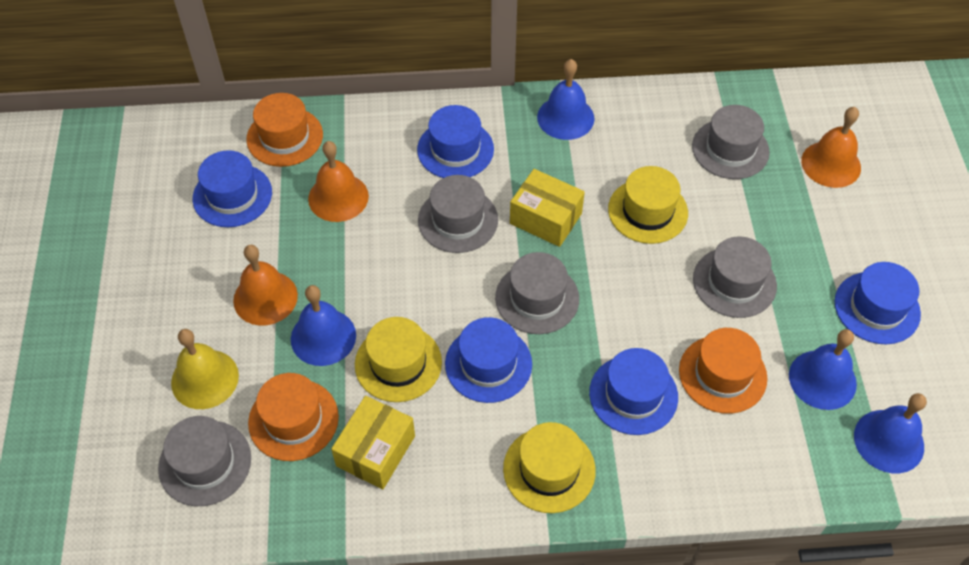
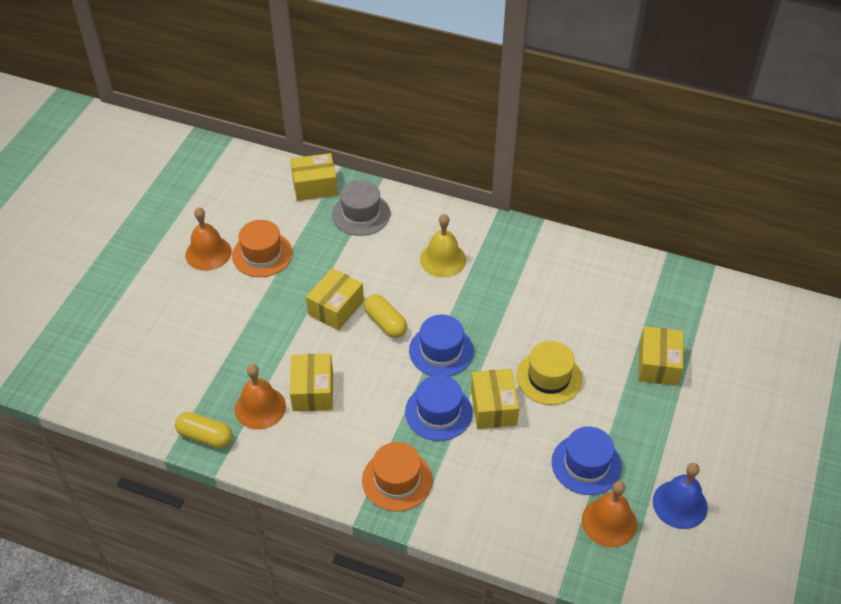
blue bell: [291,285,356,366] [537,59,595,140] [789,329,857,410] [854,393,927,473] = 4 -> [653,463,708,529] = 1
blue hat: [193,150,272,227] [417,105,494,178] [445,317,532,403] [589,348,678,435] [835,262,921,344] = 5 -> [405,375,473,441] [409,315,474,377] [552,427,622,495] = 3
grey hat: [158,416,251,506] [418,175,498,253] [495,252,579,334] [692,105,770,179] [693,237,777,318] = 5 -> [332,180,391,236] = 1
orange hat: [246,93,323,167] [248,373,339,461] [679,328,767,414] = 3 -> [232,220,293,277] [362,442,433,511] = 2
yellow box: [331,396,415,489] [510,169,585,247] = 2 -> [290,153,338,201] [290,353,333,411] [306,268,364,331] [471,369,519,429] [638,326,684,386] = 5
yellow capsule: none = 0 -> [175,412,232,448] [364,294,407,338] = 2
yellow hat: [355,317,442,402] [503,422,596,513] [608,166,688,244] = 3 -> [516,341,582,405] = 1

